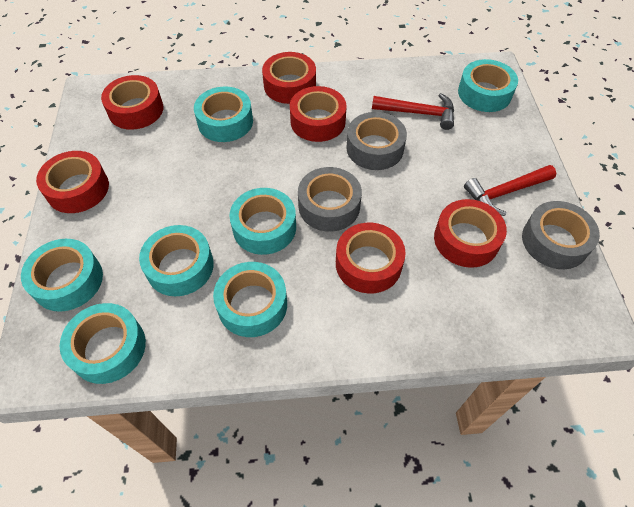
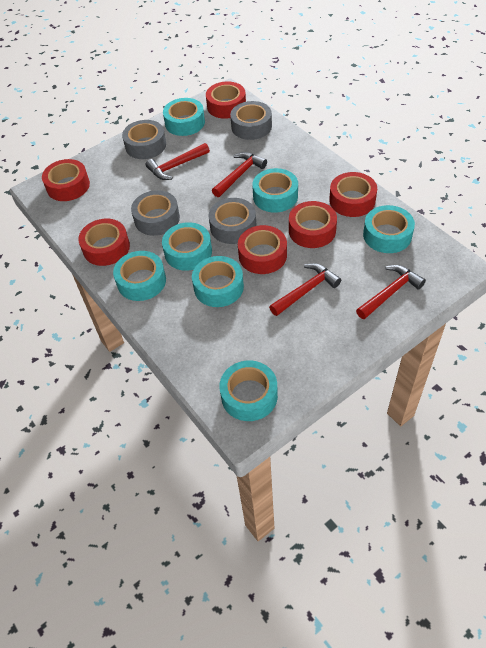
grey tape: [298,167,362,232] [346,112,407,170] [522,201,600,269] = 3 -> [122,120,166,159] [131,190,180,236] [208,198,257,244] [230,101,272,140] = 4
red hammer: [372,93,454,130] [464,165,556,216] = 2 -> [146,143,210,180] [212,152,267,197] [269,263,341,316] [356,265,426,319] = 4

